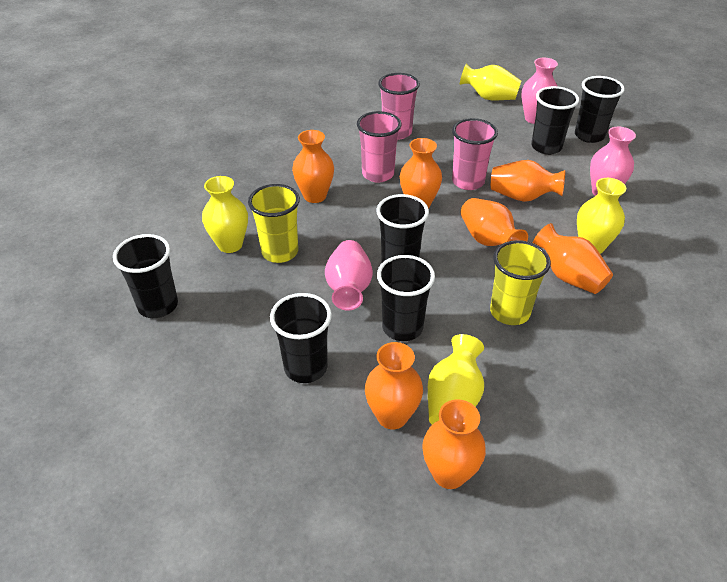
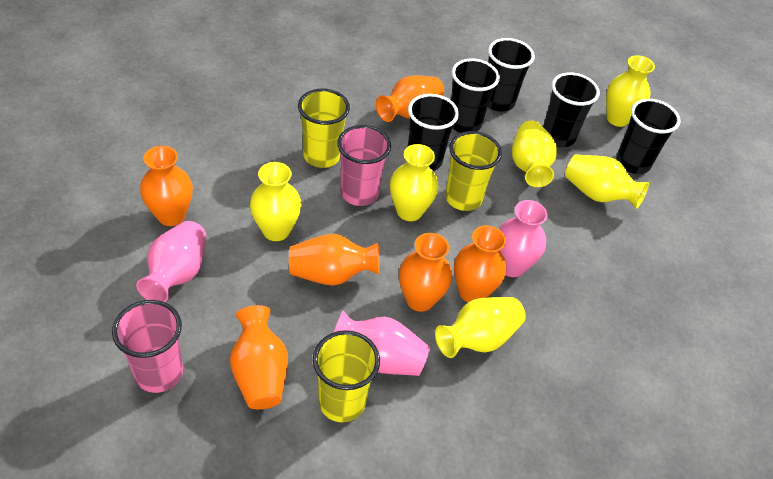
black cup: [113,234,178,318] [270,293,332,383] [377,194,429,263] [377,255,435,341] [531,86,579,155] [575,76,625,143] = 6 -> [408,94,459,171] [451,58,500,133] [488,38,535,112] [543,72,600,147] [616,99,681,174] = 5
orange vase: [292,130,334,203] [365,342,423,429] [400,138,442,209] [422,399,486,489] [461,198,528,246] [491,160,565,202] [533,223,613,294] = 7 -> [140,146,193,226] [230,305,288,409] [289,234,379,286] [376,76,444,122] [399,233,452,312] [454,225,506,302] = 6
pink cup: [357,111,402,183] [378,73,420,140] [452,118,498,190] = 3 -> [112,300,183,393] [337,125,391,206] = 2
yellow cup: [248,184,300,263] [490,240,551,325] = 2 -> [298,88,350,168] [313,330,380,422] [445,131,502,211] = 3
yellow vase: [202,176,248,253] [428,334,484,425] [459,64,521,100] [577,178,626,254] = 4 -> [250,162,301,241] [390,144,438,221] [435,297,526,358] [512,121,557,187] [565,154,649,209] [606,55,655,127] = 6

